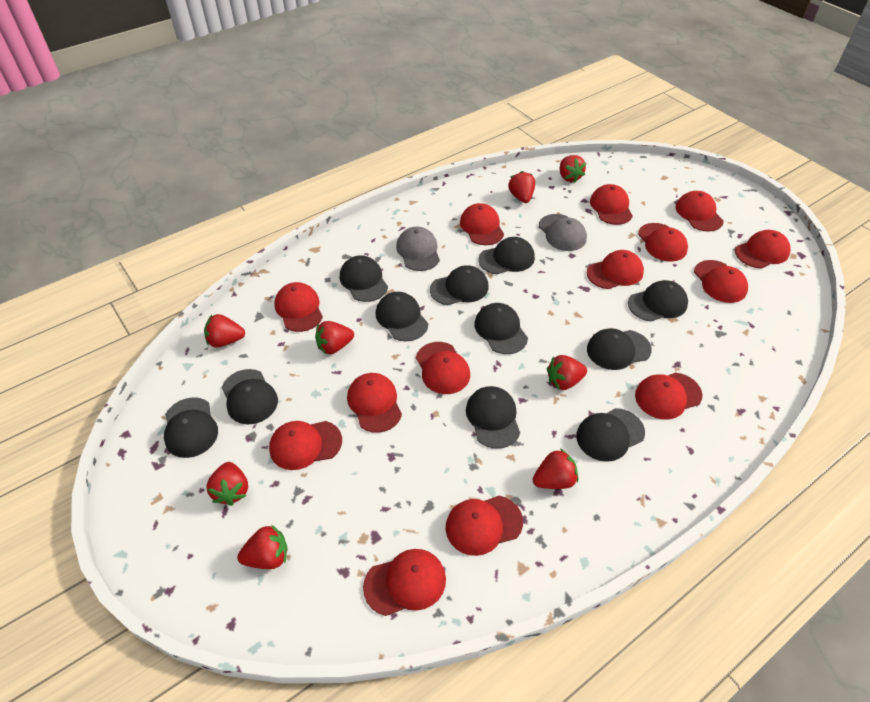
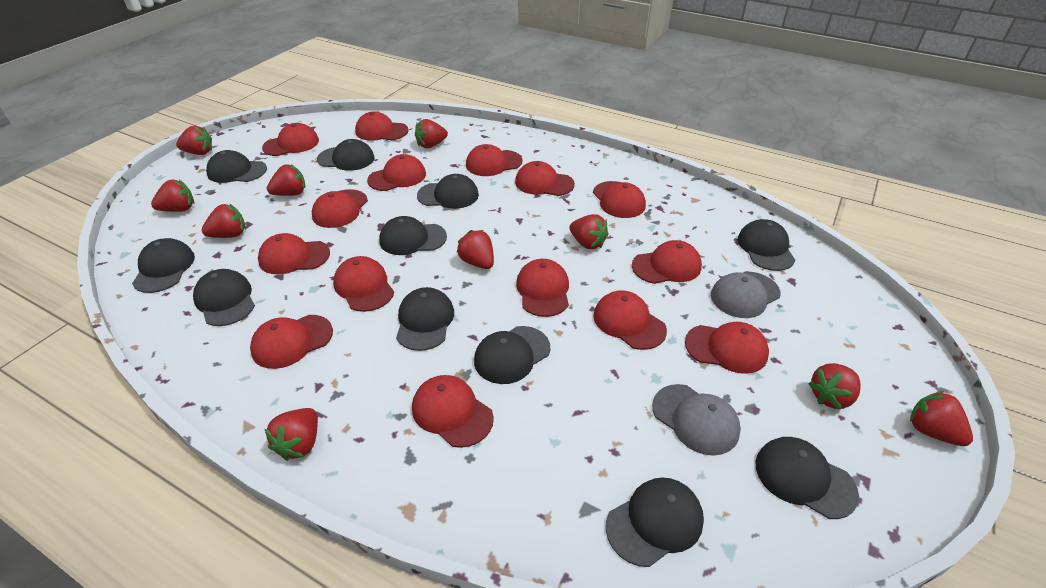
red cap: [269,421,342,470] [274,282,323,332] [347,373,402,433] [363,549,446,616] [416,342,470,394] [446,496,523,556] [460,203,504,245] [587,250,644,289] [590,184,633,225] [635,373,702,420] [638,223,688,262] [676,191,724,232] [694,260,748,303] [735,230,791,269] = 14 -> [250,315,333,369] [258,233,330,274] [262,123,319,156] [312,189,368,228] [333,256,394,312] [355,111,408,141] [367,154,426,191] [412,375,494,448] [466,144,522,176] [515,161,575,196] [516,259,569,317] [593,181,646,218] [593,290,667,350] [632,240,702,284] [685,322,769,374] = 15
red strawberry: [204,314,245,347] [207,462,248,506] [237,524,288,569] [315,321,354,354] [508,171,535,203] [533,449,578,489] [547,355,587,390] [560,155,586,183] = 8 -> [151,180,194,212] [176,126,212,155] [202,204,246,238] [265,408,318,461] [267,164,305,196] [415,119,448,148] [457,230,494,269] [569,214,609,249] [808,363,861,410] [910,391,973,446] = 10

